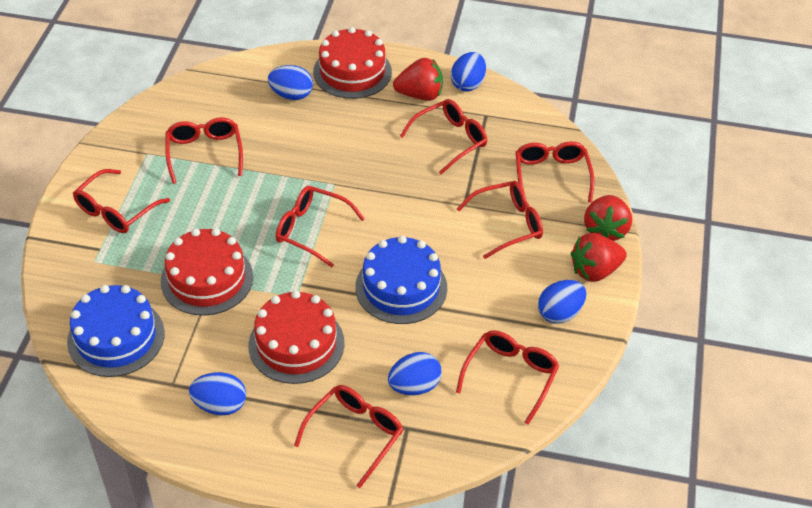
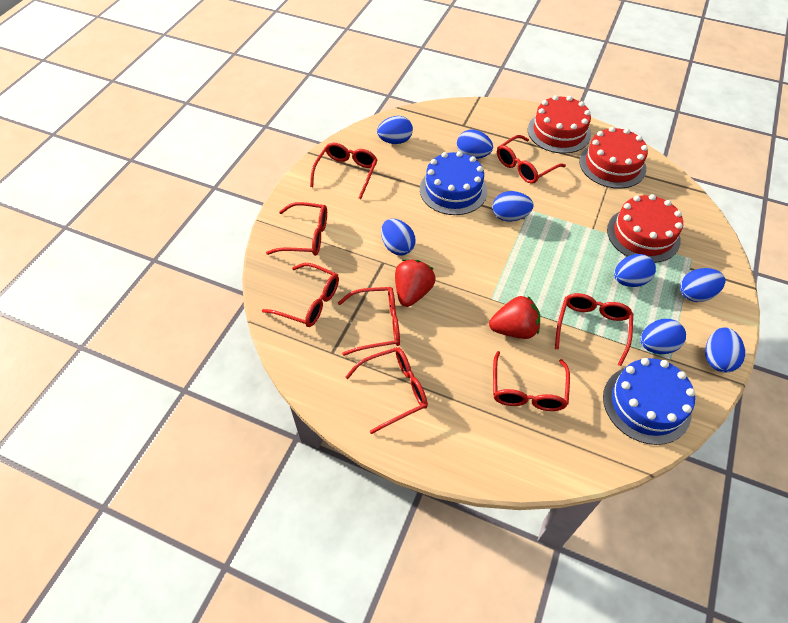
blue egg: [189,372,246,415] [268,65,313,100] [388,352,441,395] [451,52,486,91] [538,280,586,324] = 5 -> [377,116,413,144] [381,219,416,255] [457,130,493,159] [493,191,534,221] [614,254,656,287] [640,319,686,354] [680,268,725,302] [705,327,745,372] = 8
red strawberry: [393,58,443,101] [571,233,627,282] [584,195,632,241] = 3 -> [395,259,436,307] [489,296,540,339] = 2

